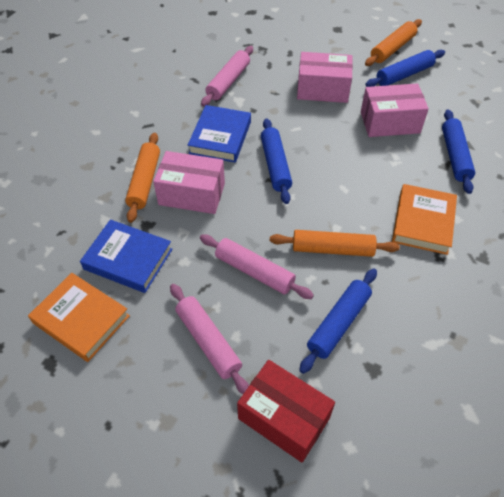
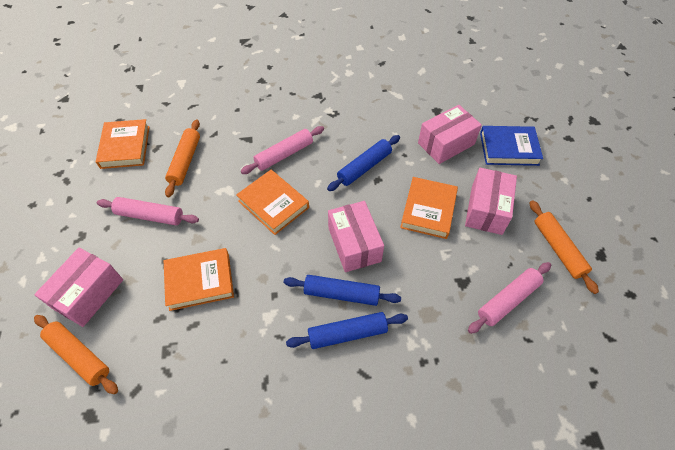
blue book: [80,219,172,293] [188,105,251,163] = 2 -> [480,126,543,166] = 1
blue rolling pin: [261,118,292,204] [299,268,377,374] [365,50,445,87] [442,109,475,194] = 4 -> [284,275,401,306] [286,312,408,349] [327,135,400,191] = 3
orange book: [28,273,130,362] [392,184,457,255] = 2 -> [96,119,150,169] [164,248,234,311] [236,170,309,235] [400,177,458,239] = 4
pink box: [153,151,225,214] [297,52,353,103] [361,83,429,137] = 3 -> [34,248,123,327] [328,201,384,272] [418,105,482,164] [465,168,517,235] = 4
red box: [237,360,335,462] = 1 -> none = 0

